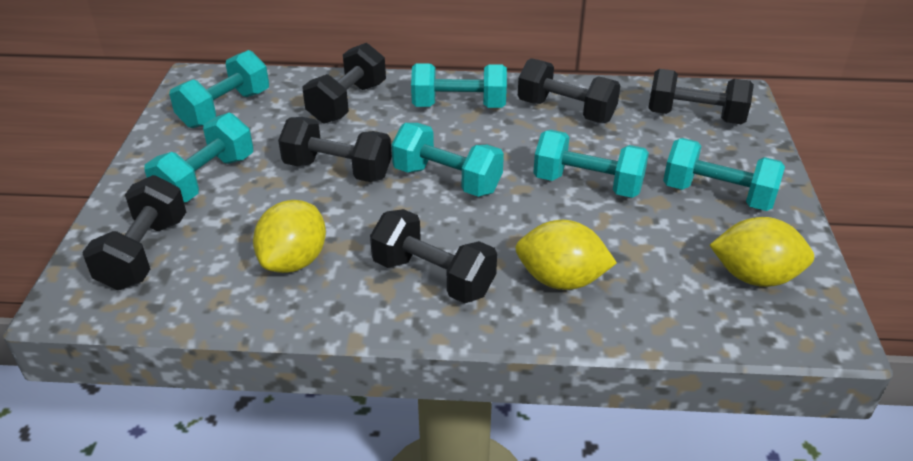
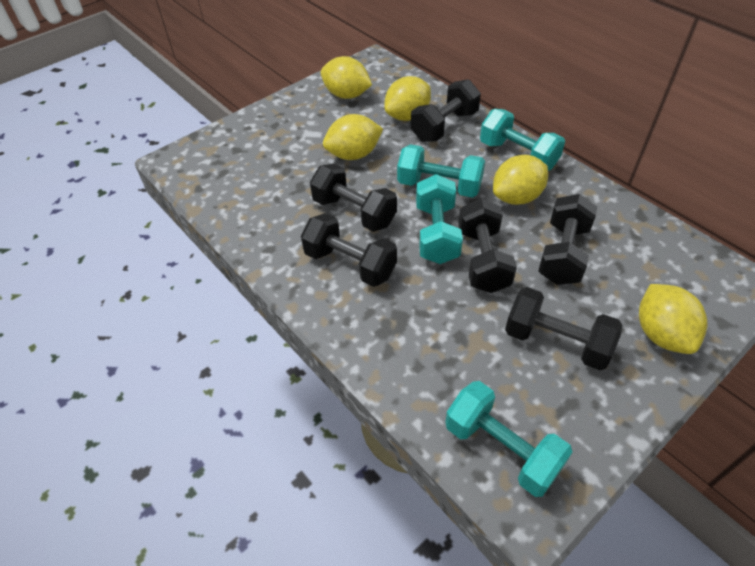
turquoise dumbbell: [144,113,253,203] [169,50,269,128] [391,123,504,197] [411,63,507,108] [533,130,649,198] [663,138,785,211] = 6 -> [397,144,485,198] [416,174,463,264] [445,381,572,497] [480,109,565,171] = 4
yellow lemon: [253,200,326,273] [515,220,617,290] [710,217,814,287] = 3 -> [321,56,372,99] [323,114,383,160] [384,76,431,121] [493,155,548,205] [639,284,708,354] = 5

